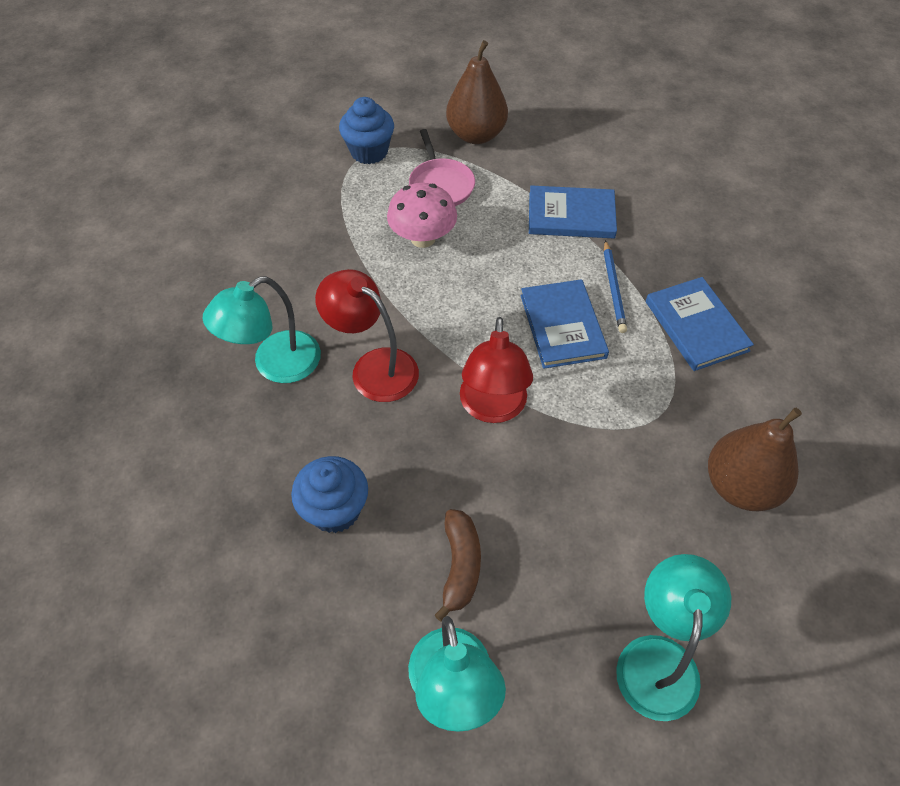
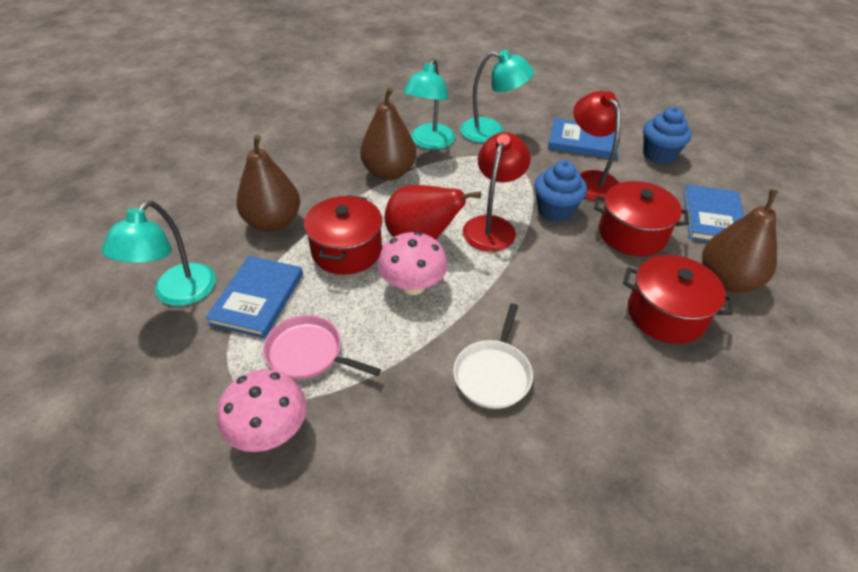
blue pencil: [604,240,627,333] = 1 -> none = 0
brown banana: [434,509,481,622] = 1 -> none = 0
brown pear: [446,40,508,144] [708,408,802,511] = 2 -> [236,135,300,232] [360,88,416,180] [702,189,778,293] = 3
pink mushroom: [387,183,457,248] = 1 -> [217,369,307,452] [378,232,448,295] = 2
red pear: none = 0 -> [384,185,481,240] = 1
red pot: none = 0 -> [304,195,382,275] [594,181,689,256] [623,255,734,344] = 3
white pan: none = 0 -> [453,304,533,409] = 1

